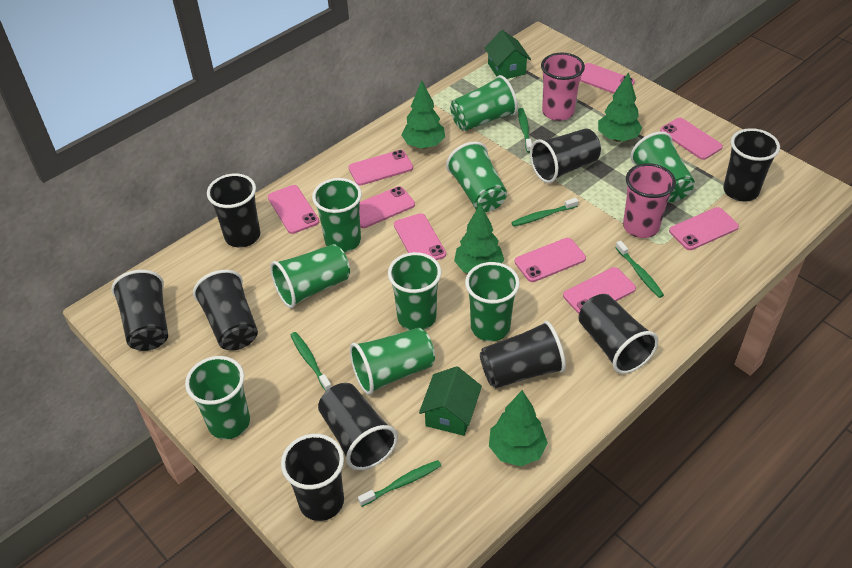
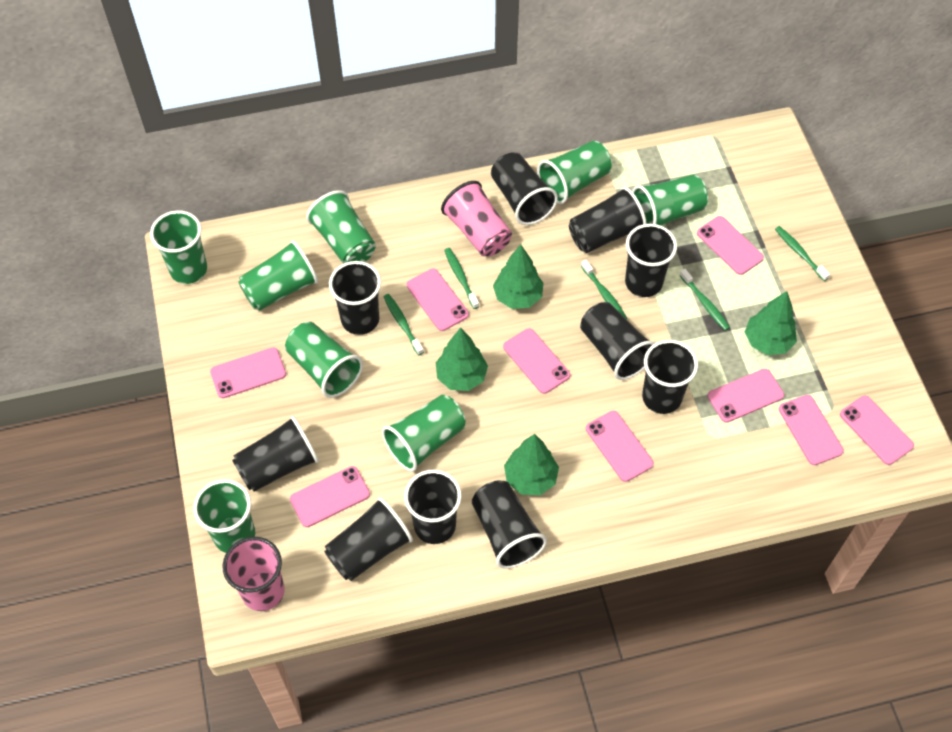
black cup: [111,270,168,351] [193,270,258,350] [207,173,260,247] [281,434,344,521] [318,383,398,470] [480,321,566,388] [530,128,601,183] [578,294,658,374] [723,128,780,202] = 9 -> [232,416,319,491] [324,497,413,581] [329,261,381,335] [404,470,462,544] [472,480,547,569] [491,152,558,225] [569,187,647,253] [580,302,655,380] [625,224,677,297] [642,340,698,414] = 10
green cup: [185,356,250,439] [270,244,350,308] [312,178,362,252] [350,328,435,395] [388,252,441,330] [446,141,507,212] [450,75,518,131] [465,262,520,342] [630,132,695,202] = 9 -> [150,210,207,284] [193,479,255,553] [238,240,318,311] [285,322,363,398] [306,190,376,264] [382,395,466,472] [537,141,612,204] [632,174,708,226] = 8
green house: [419,366,482,436] [484,30,531,79] = 2 -> none = 0

